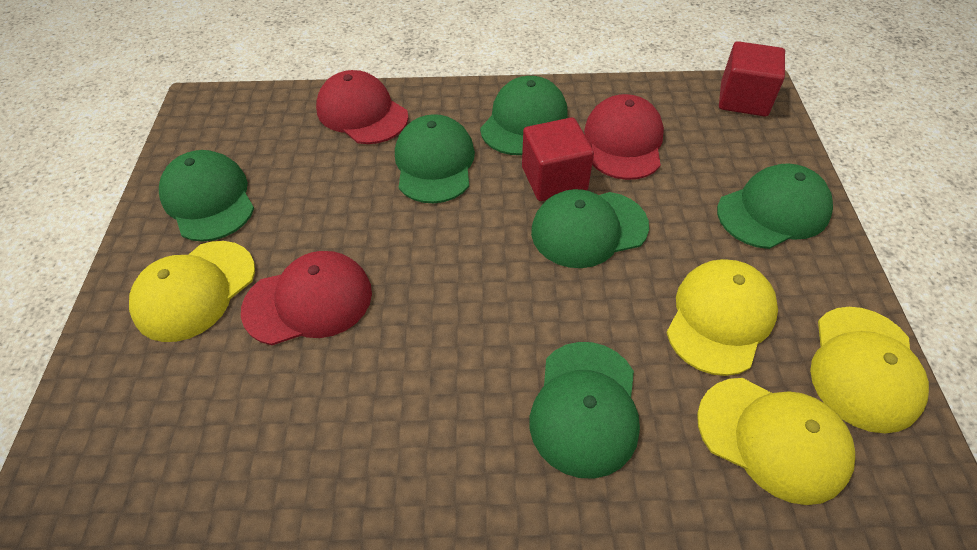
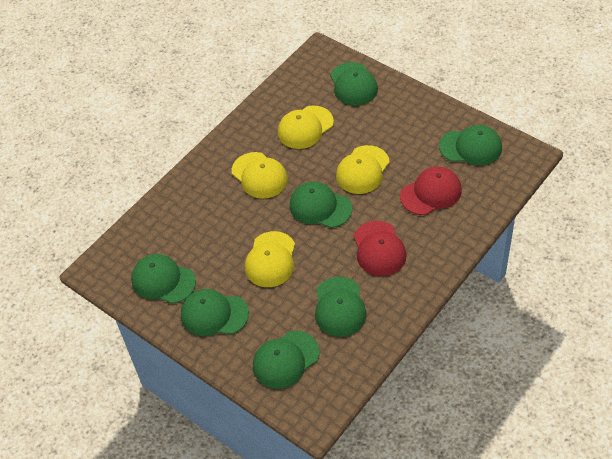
green cap: [159,150,254,242] [395,114,475,203] [480,76,568,155] [530,342,640,479] [531,189,649,268] [717,163,833,249] = 6 -> [131,254,196,304] [181,289,249,336] [253,331,319,389] [290,182,352,228] [315,277,366,337] [330,62,378,106] [439,125,502,165] = 7
red cap: [241,251,372,345] [316,70,408,144] [584,94,664,180] = 3 -> [354,221,407,276] [400,167,462,215] = 2
red cube: [522,117,594,201] [719,41,785,117] = 2 -> none = 0

